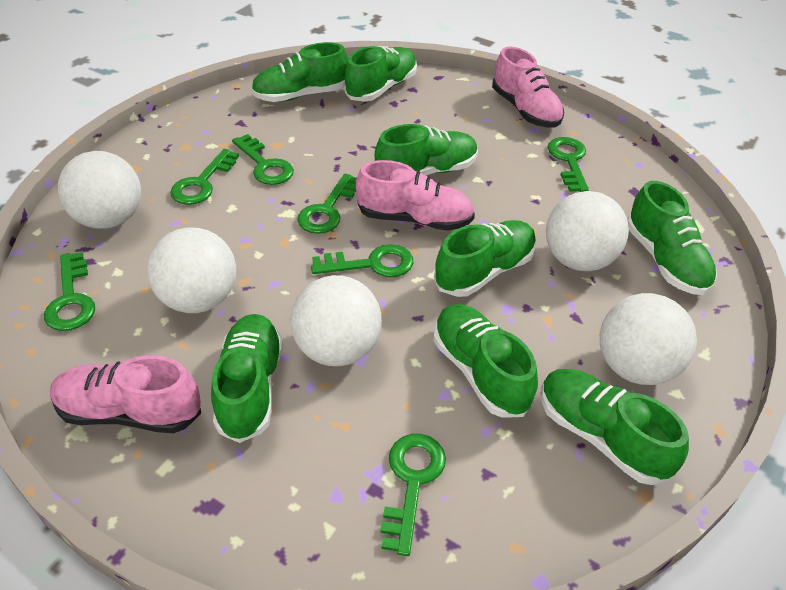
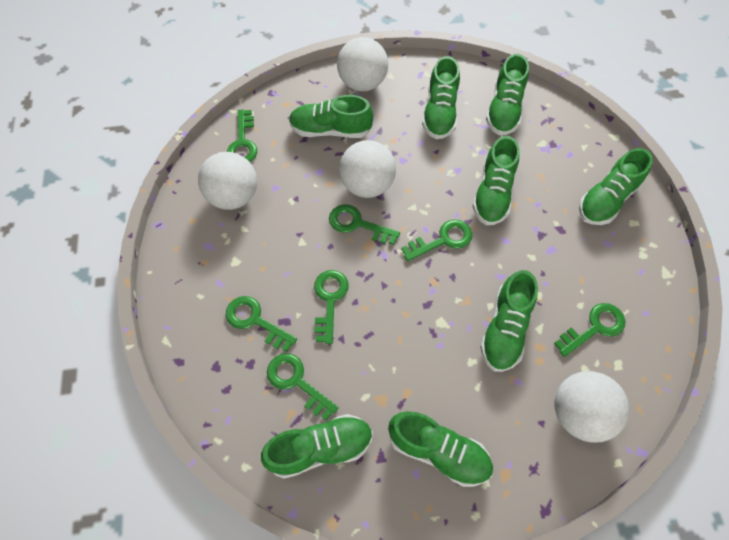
pink shoe: [50,355,201,433] [356,160,475,231] [492,47,564,128] = 3 -> none = 0
white ball: [58,151,141,229] [147,228,236,313] [290,275,382,366] [546,191,629,271] [600,293,697,385] = 5 -> [198,152,257,210] [337,37,388,91] [339,140,396,198] [554,371,629,443] = 4

